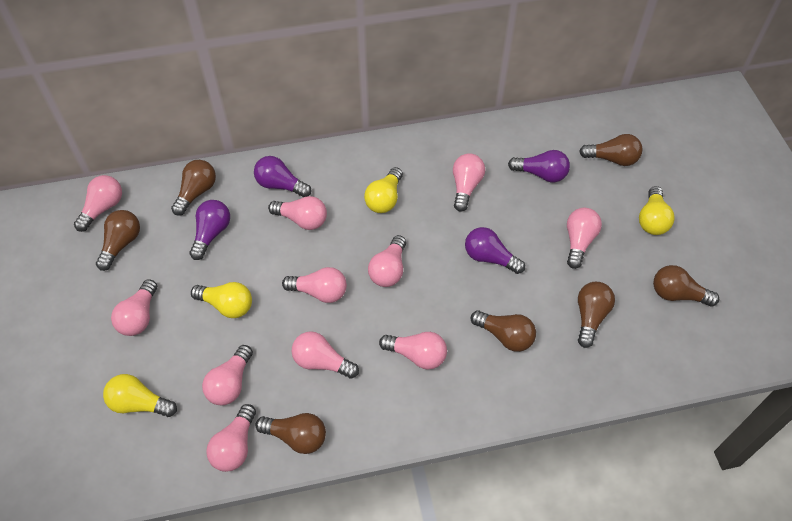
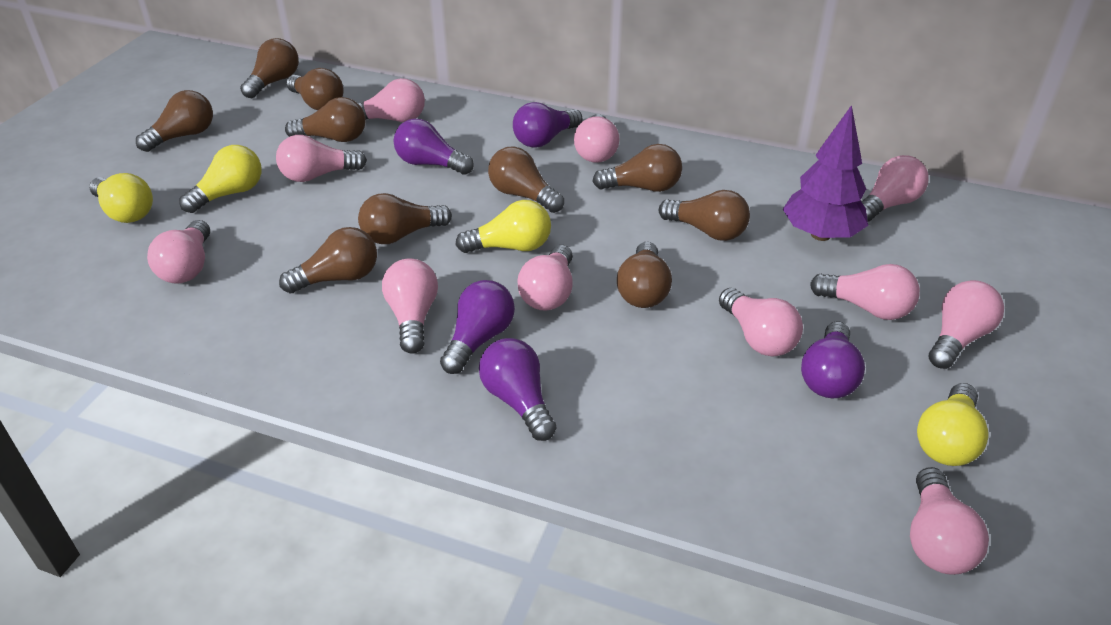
brown light bulb: [96,210,140,271] [171,160,216,216] [255,413,326,454] [470,310,536,352] [578,282,615,348] [579,134,643,166] [653,265,719,307] = 7 -> [136,90,213,152] [240,38,299,98] [279,227,377,293] [285,97,365,142] [286,68,343,110] [358,193,452,244] [488,147,564,213] [592,144,682,192] [617,242,672,308] [659,190,750,241] = 10
purple light bulb: [190,200,230,260] [254,156,311,197] [465,227,525,274] [508,150,570,182] = 4 -> [393,118,474,175] [440,280,515,374] [479,338,557,441] [513,102,583,148] [801,321,865,398] = 5
purple tree: none = 0 -> [783,105,868,241] = 1

